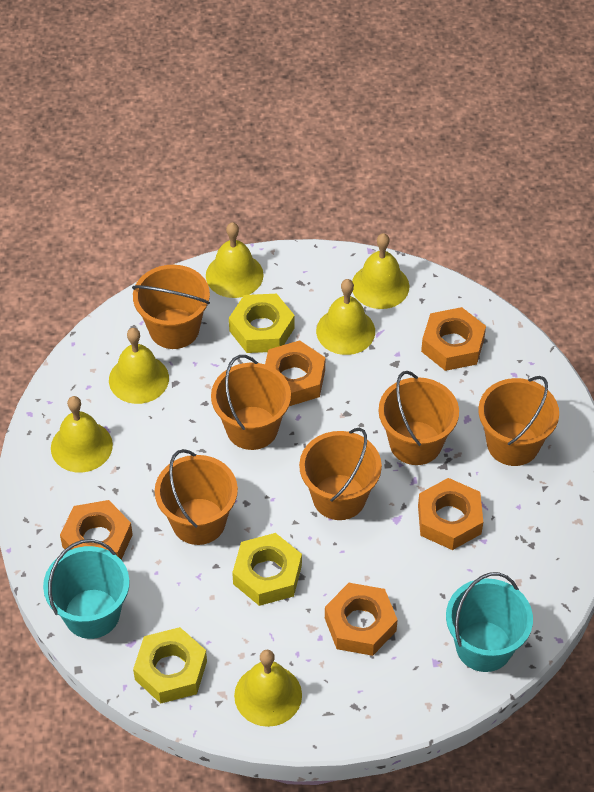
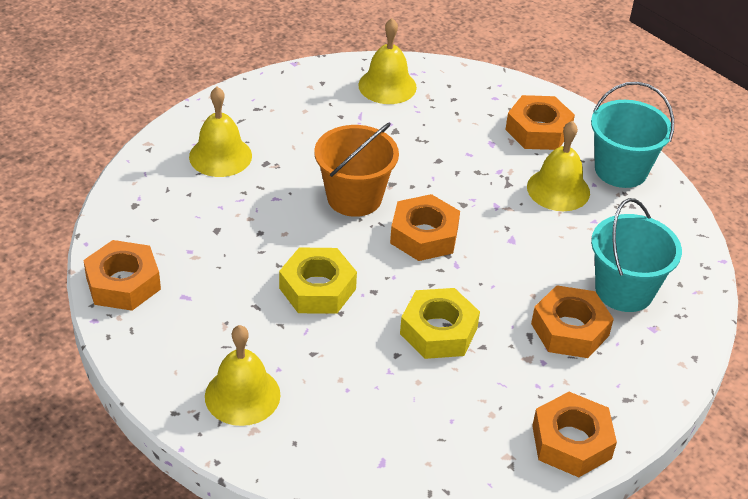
orange bucket: [132,265,210,349] [155,449,238,545] [211,355,291,450] [299,428,382,520] [379,371,459,465] [478,376,559,466] = 6 -> [314,122,399,217] = 1
yellow bell: [51,396,113,472] [109,328,169,404] [206,222,264,298] [234,650,302,727] [316,279,375,355] [352,233,409,309] = 6 -> [189,87,252,177] [205,325,281,426] [358,18,417,104] [527,121,590,211] = 4
yellow nut: [133,627,207,704] [229,294,295,353] [232,533,302,606] = 3 -> [279,248,357,314] [400,288,480,359] = 2

